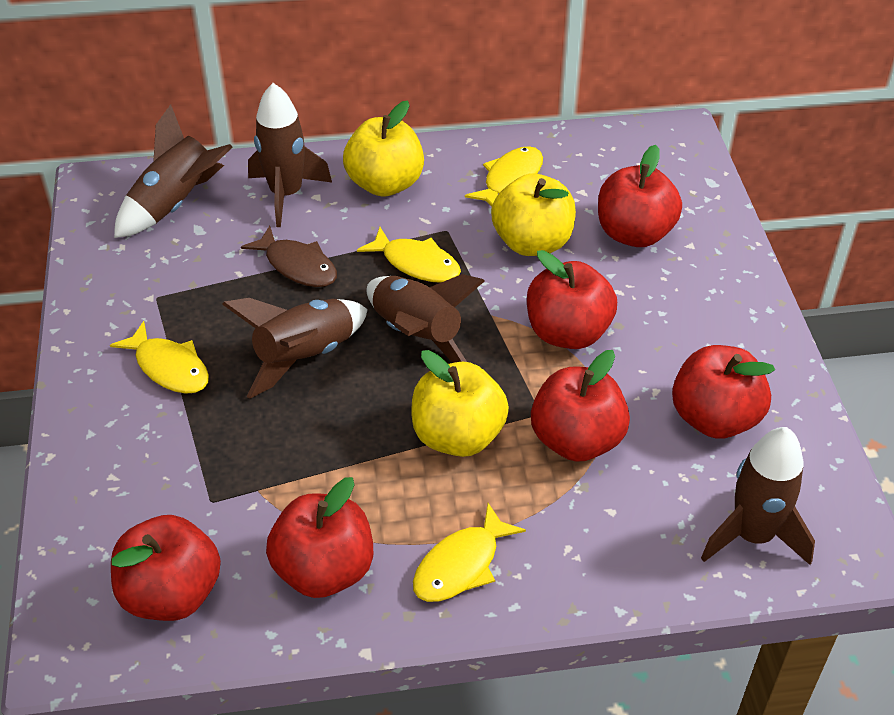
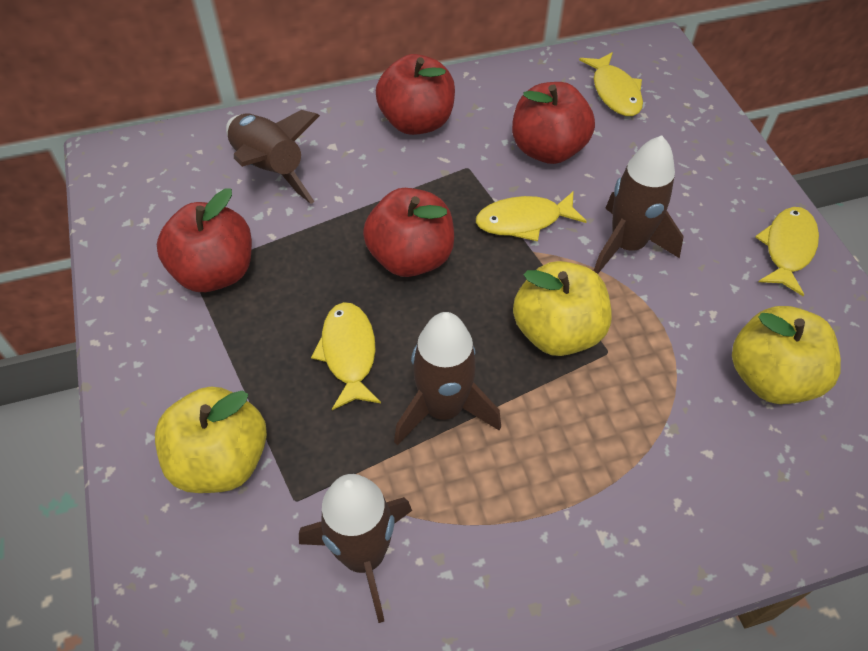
brown fish: [241,225,337,287] = 1 -> none = 0
brown rocket: [114,104,232,238] [222,298,368,399] [248,83,332,227] [366,274,485,363] [701,427,815,565] = 5 -> [226,110,320,204] [299,474,412,623] [394,312,501,445] [593,136,683,274] = 4
red apple: [111,515,221,621] [266,477,373,598] [527,250,617,349] [531,350,630,462] [598,145,682,247] [672,345,775,439] = 6 -> [157,188,252,292] [363,188,454,277] [376,54,455,135] [512,82,595,164] = 4

